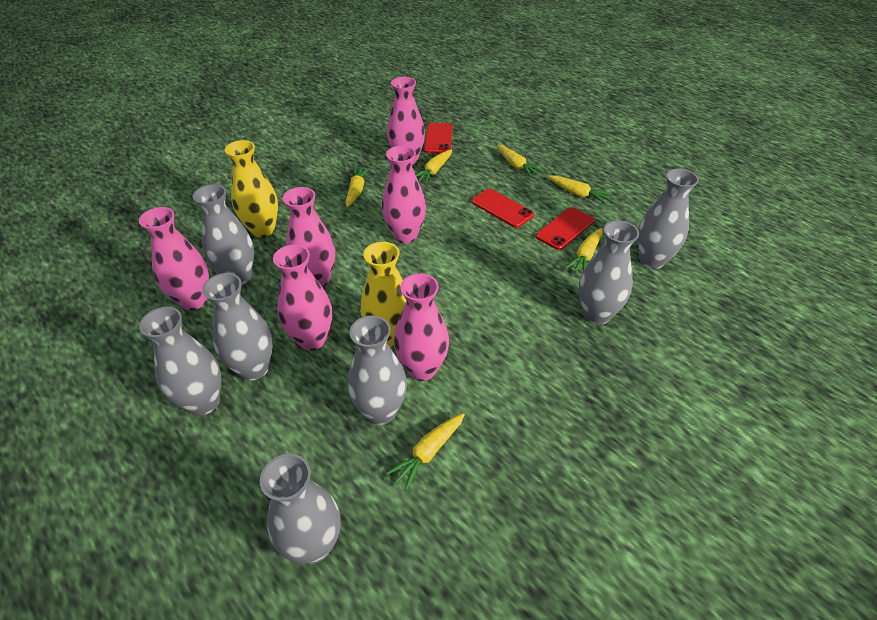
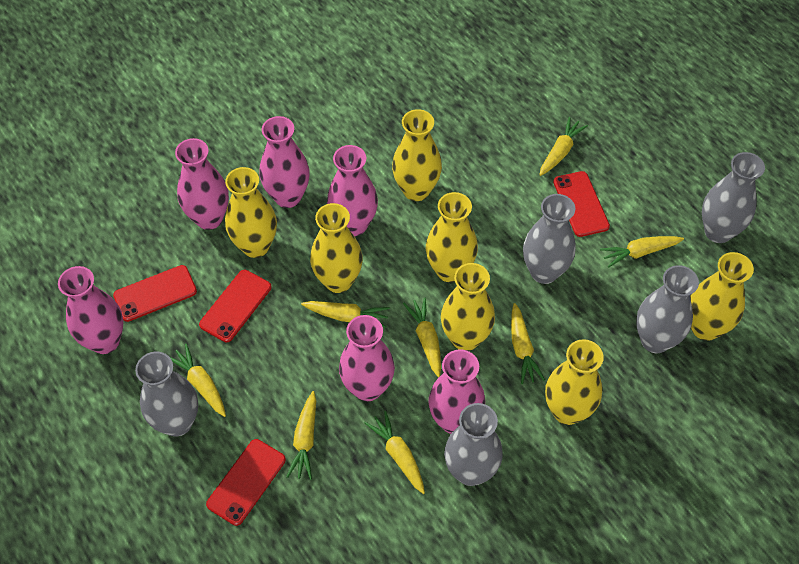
grey vase: [139,307,221,416] [193,184,254,284] [202,273,273,380] [260,454,340,564] [348,316,407,425] [579,220,639,325] [638,169,699,269] = 7 -> [135,352,198,436] [444,403,503,486] [523,194,576,284] [636,265,699,353] [702,152,765,243] = 5
red phone: [424,123,453,154] [472,189,534,228] [536,207,594,250] = 3 -> [113,265,197,322] [199,270,272,342] [206,439,286,526] [553,171,610,237] = 4
yellow carrot: [346,167,370,207] [386,413,465,491] [416,150,452,184] [497,145,544,178] [548,175,613,204] [565,228,602,272] = 6 -> [170,344,226,417] [286,391,316,480] [301,301,390,328] [365,411,425,494] [403,297,441,377] [511,303,545,384] [539,117,588,176] [600,236,684,268] = 8
yellow vase: [225,140,278,237] [360,242,406,347] = 2 -> [225,167,277,258] [310,203,363,293] [392,109,442,201] [426,192,478,282] [441,263,495,351] [545,339,604,425] [690,252,754,341] = 7

